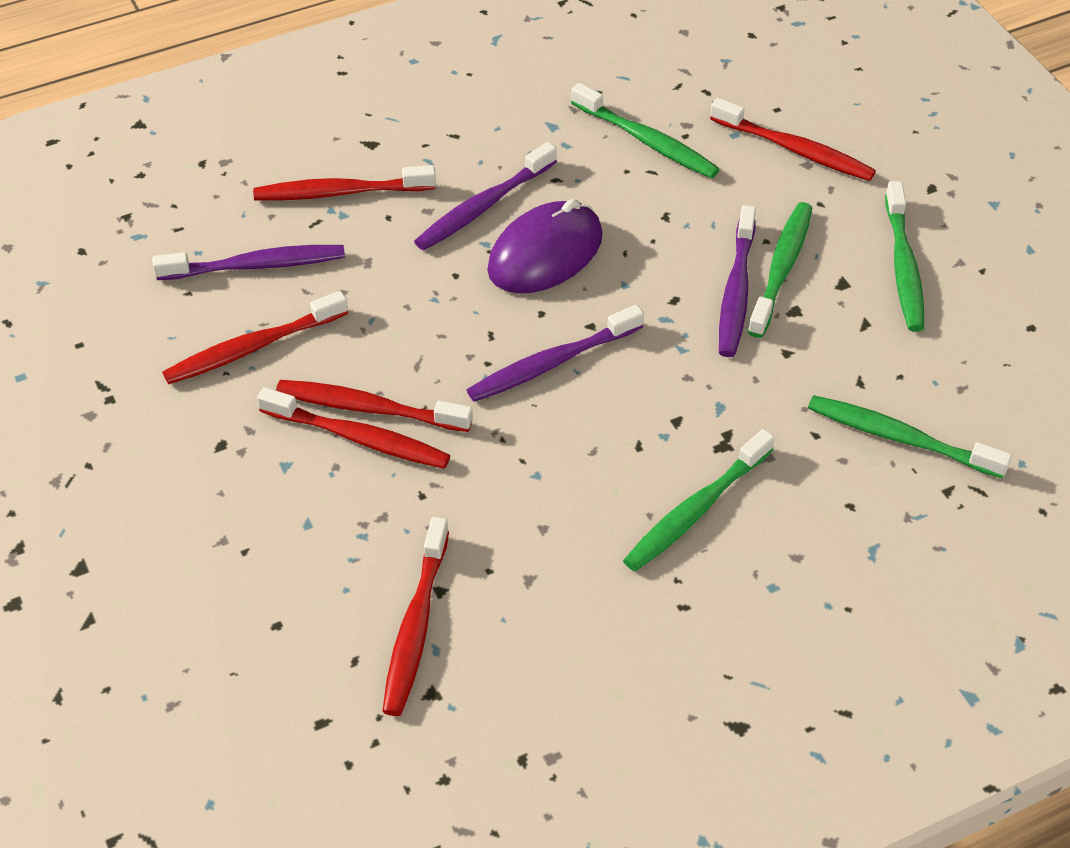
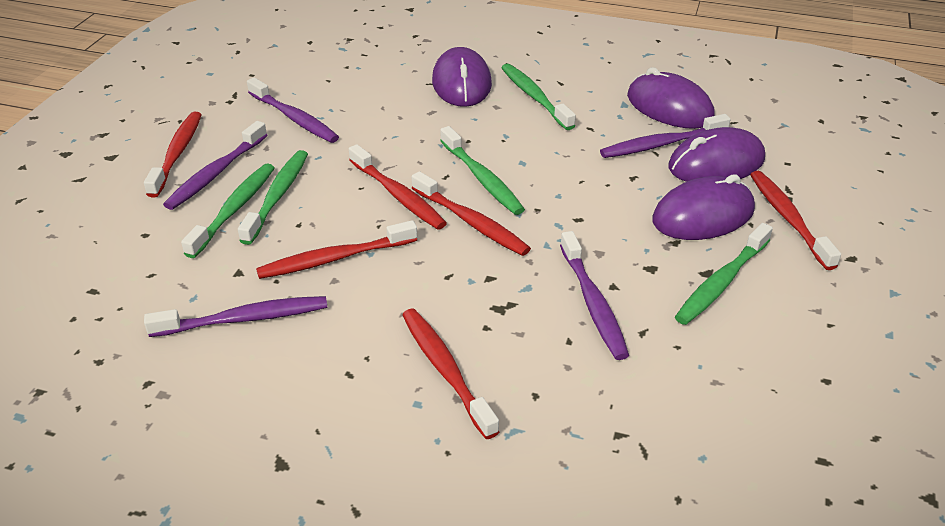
purple mouse: [487,199,603,294] = 1 -> [432,47,492,107] [627,67,715,129] [652,174,755,240] [668,127,765,182] = 4
purple toothbrush: [152,245,345,280] [414,142,557,250] [467,305,644,402] [719,205,756,357] = 4 -> [144,296,327,337] [163,121,267,210] [247,78,339,143] [560,231,629,360] [600,114,731,158] = 5

